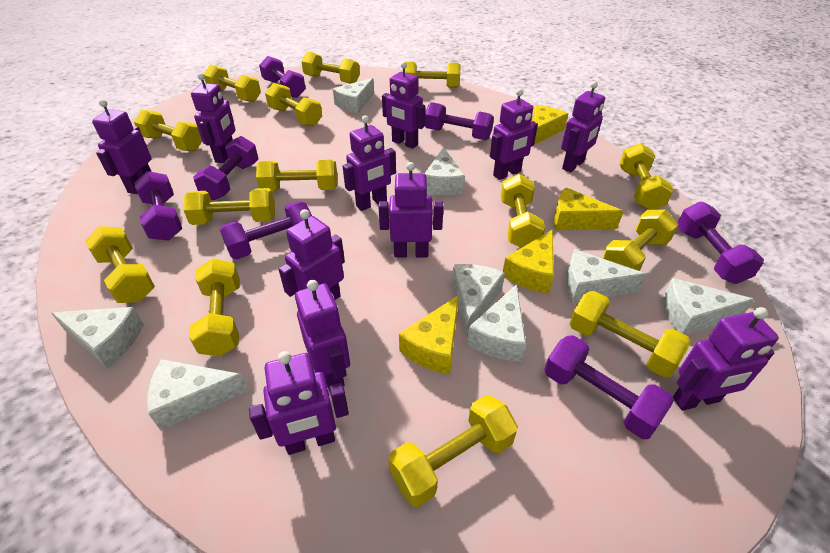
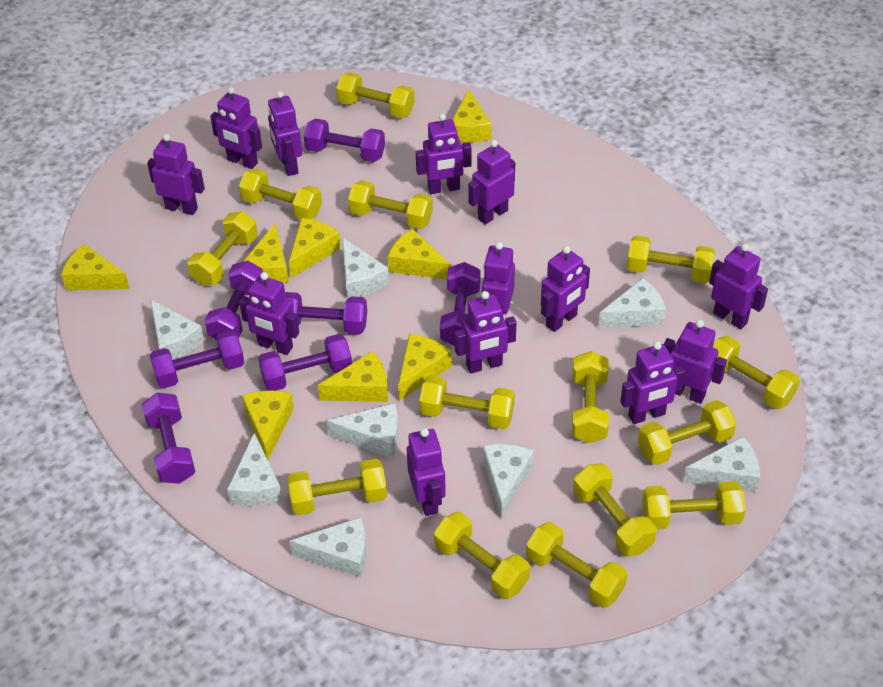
purple robot: [92,99,152,194] [191,73,236,163] [249,351,349,455] [278,209,345,300] [295,280,350,391] [343,115,396,211] [378,162,443,257] [382,62,425,149] [490,89,538,180] [561,81,605,173] [673,307,779,410] = 11 -> [147,134,205,215] [210,87,262,169] [239,272,299,355] [268,91,302,176] [407,428,446,516] [416,113,472,194] [455,291,517,374] [468,140,515,225] [482,242,515,316] [541,246,590,332] [620,341,685,424] [664,320,727,404] [709,243,768,329] = 13
yellow cheese: [399,295,459,374] [503,229,554,294] [532,105,568,145] [554,187,623,230] = 4 -> [61,244,130,290] [242,391,294,460] [243,224,289,283] [289,218,341,278] [318,351,388,402] [388,229,451,279] [398,334,452,401] [452,89,491,143] = 8

